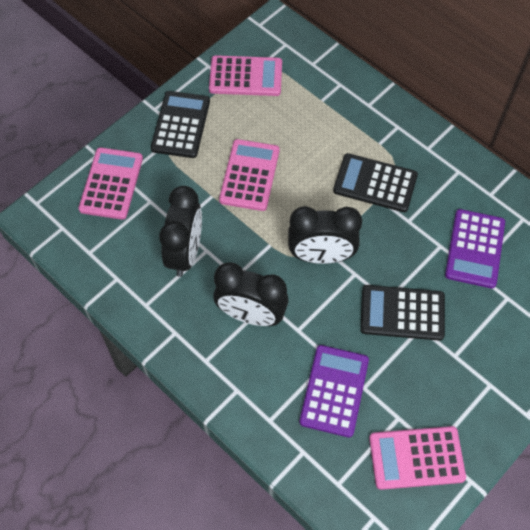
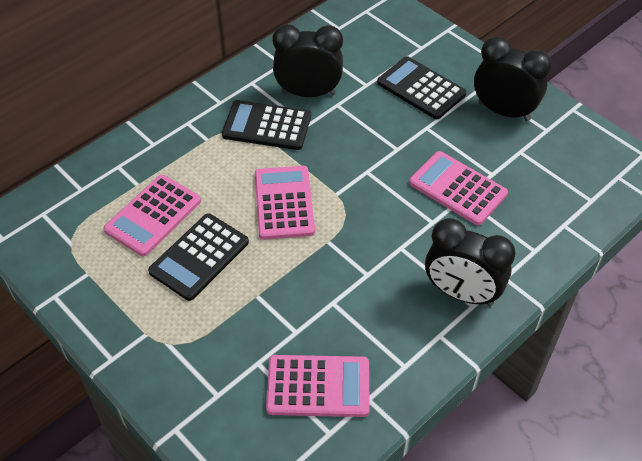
purple calculator: [299,345,369,438] [445,209,505,288] = 2 -> none = 0

